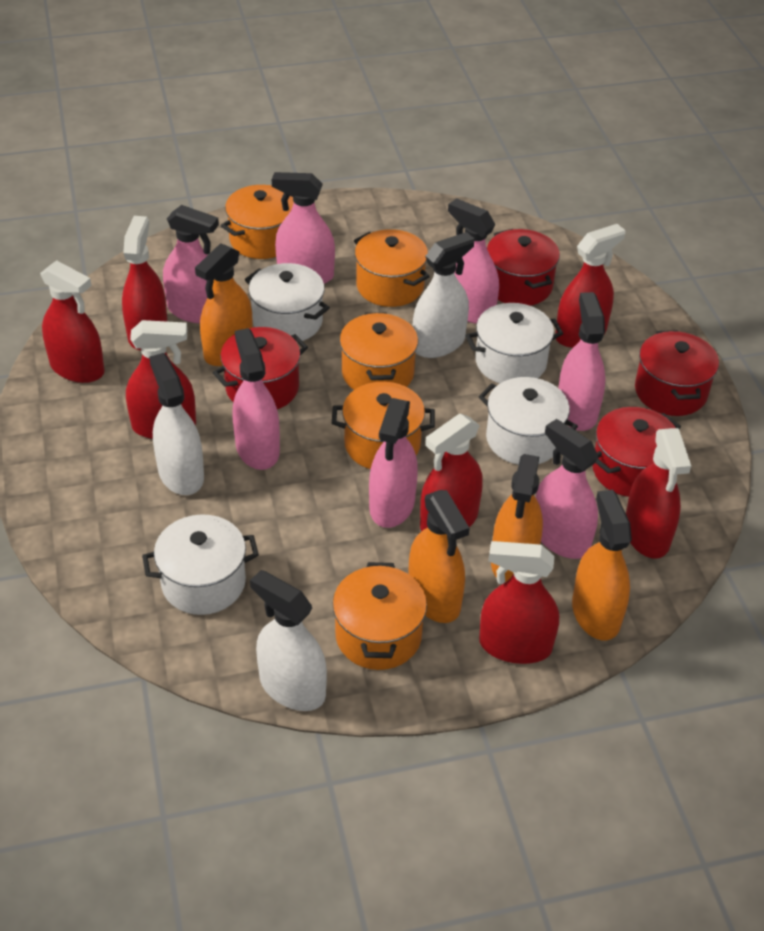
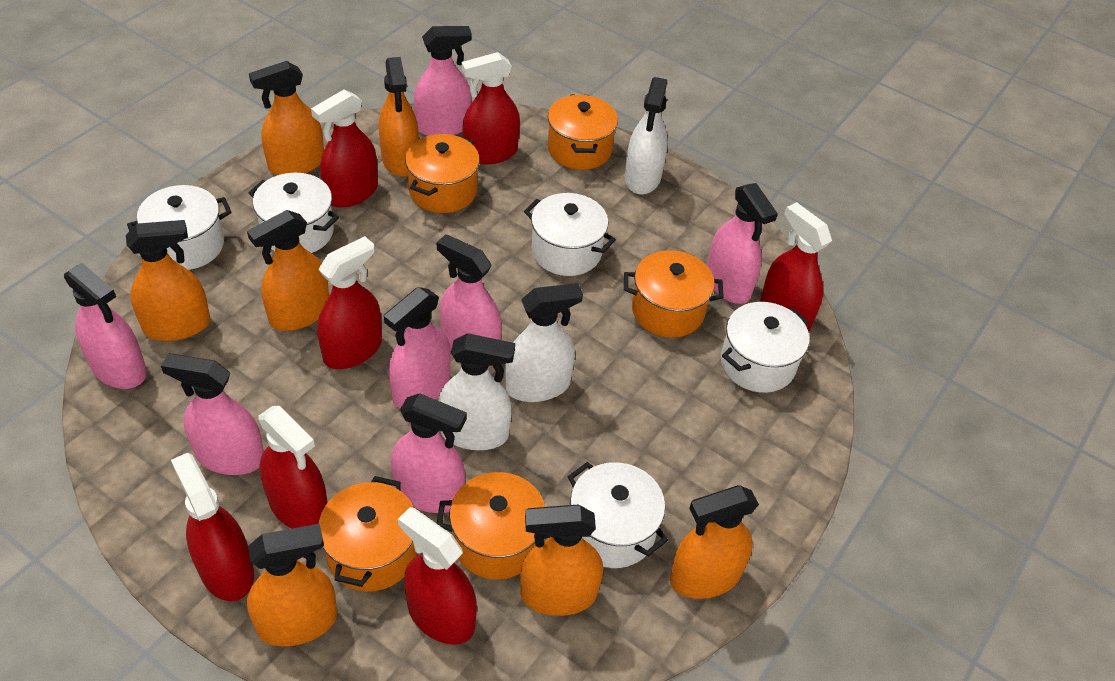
orange spray bottle: [195,243,253,366] [409,490,469,623] [491,454,543,582] [572,490,632,640] = 4 -> [126,220,210,341] [247,210,329,331] [247,524,337,647] [249,61,324,175] [379,57,419,176] [520,504,603,616] [670,485,759,599] = 7
red pot: [213,327,308,409] [487,229,560,306] [592,407,681,497] [635,330,719,416] = 4 -> none = 0
white pot: [142,514,259,615] [245,263,330,342] [465,303,563,383] [479,377,578,465] = 4 -> [127,185,232,270] [248,173,339,253] [524,193,616,276] [567,462,668,568] [721,302,809,393] = 5

